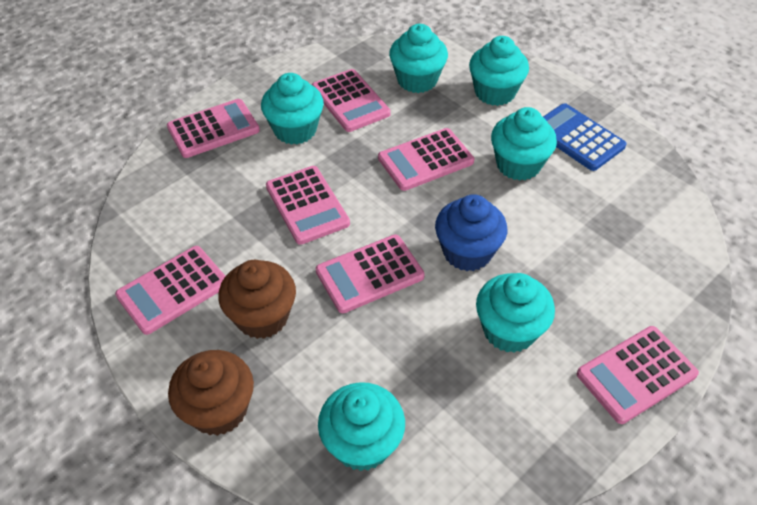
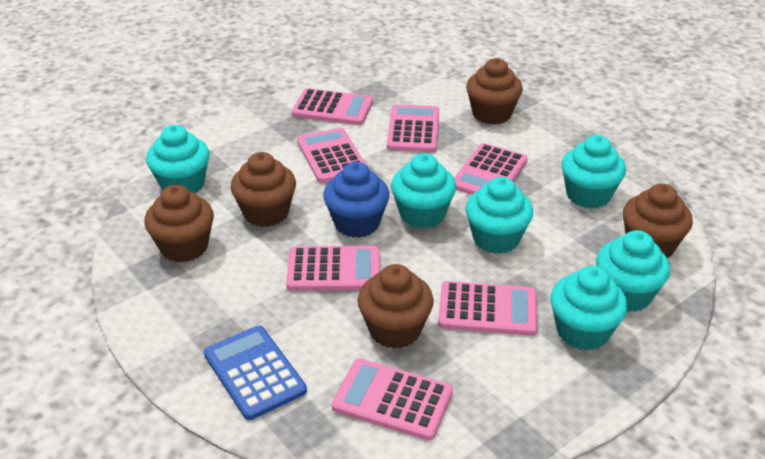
brown cupcake: [168,350,254,436] [218,260,296,339] = 2 -> [144,185,214,263] [231,152,296,227] [357,264,434,349] [466,58,523,125] [623,184,693,258] = 5

